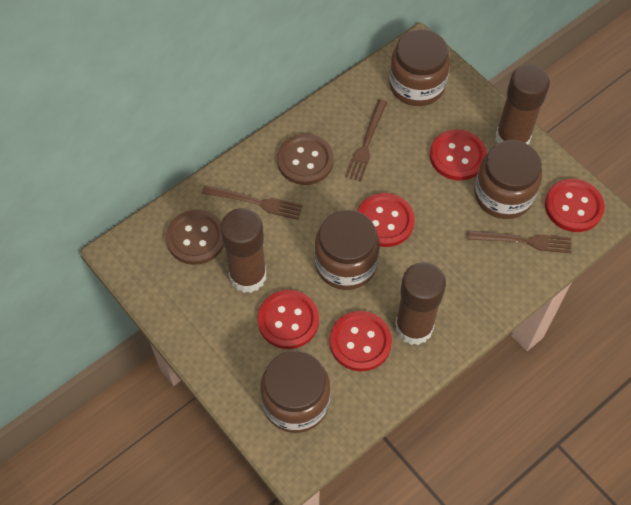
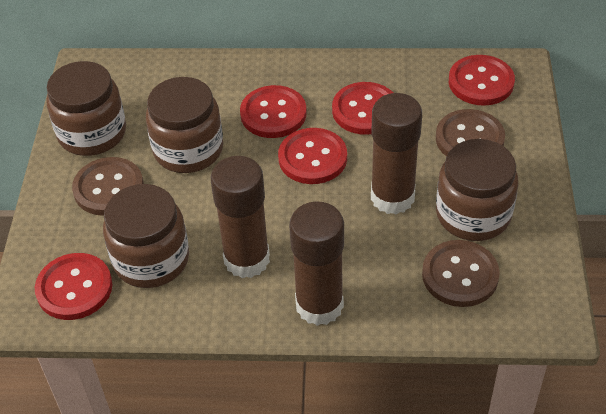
brown button: [166,210,224,265] [277,134,334,185] = 2 -> [72,157,144,216] [422,240,500,307] [436,109,505,156] = 3
brown fork: [202,185,303,220] [345,100,387,182] [467,230,571,253] = 3 -> none = 0

